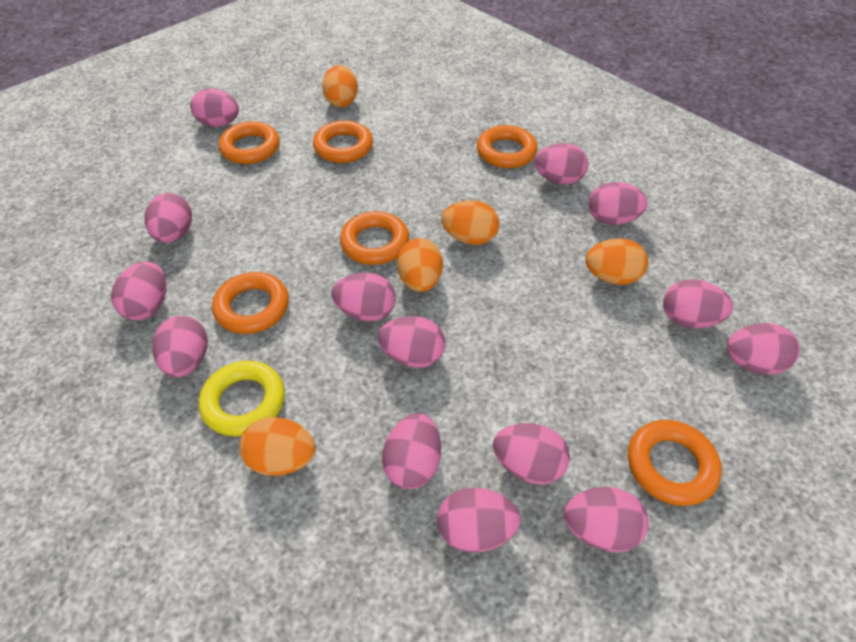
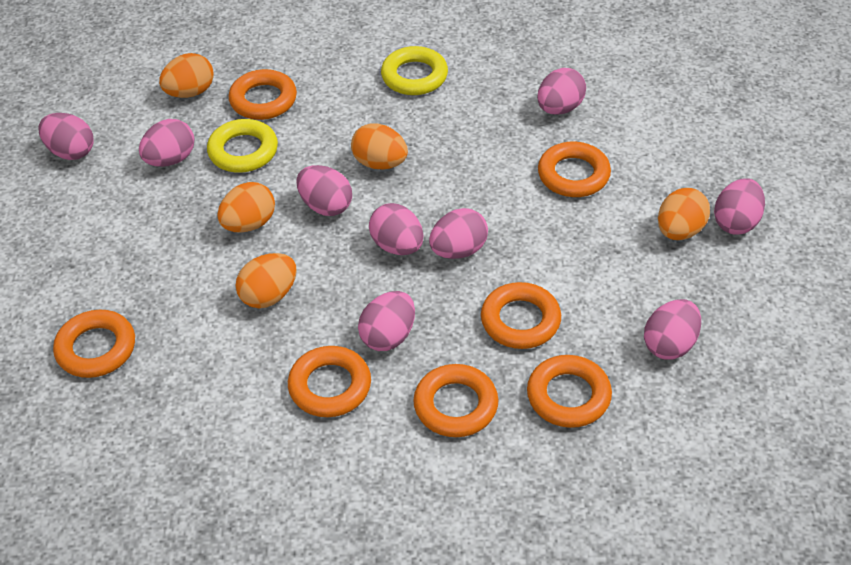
orange ring: [212,272,289,334] [219,121,280,164] [313,120,373,163] [340,211,409,265] [477,125,537,168] [628,420,722,506] = 6 -> [53,310,135,378] [229,69,297,120] [288,346,371,417] [413,364,499,437] [481,282,561,349] [527,355,612,428] [538,142,611,197] = 7
pink egg: [111,261,166,320] [145,193,192,243] [153,316,208,377] [191,89,239,127] [331,273,396,321] [378,316,445,368] [382,413,441,489] [437,488,521,553] [493,423,570,485] [534,143,588,185] [564,487,649,552] [588,182,648,225] [663,279,733,328] [727,323,800,374] = 14 -> [38,113,94,160] [139,119,195,167] [296,165,352,216] [358,291,415,351] [369,203,423,255] [429,208,488,259] [537,68,586,115] [644,299,701,360] [714,178,765,235] = 9
yellow ring: [199,361,285,437] = 1 -> [207,119,278,173] [381,46,448,95] = 2

